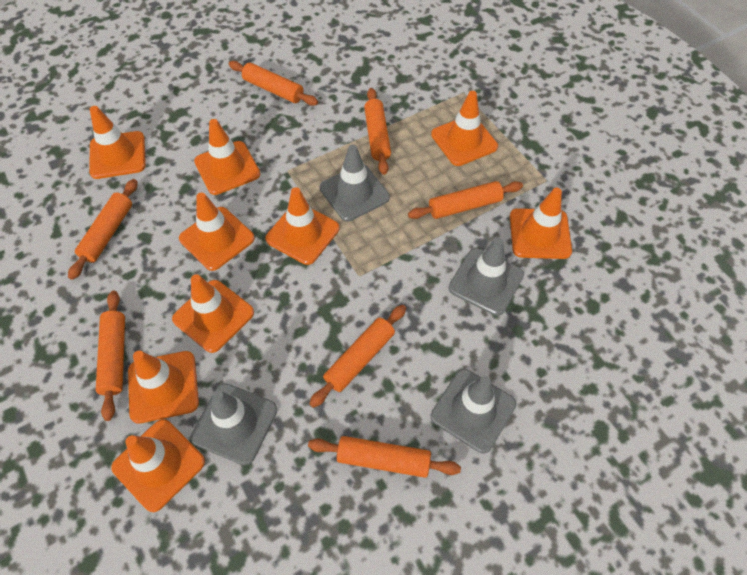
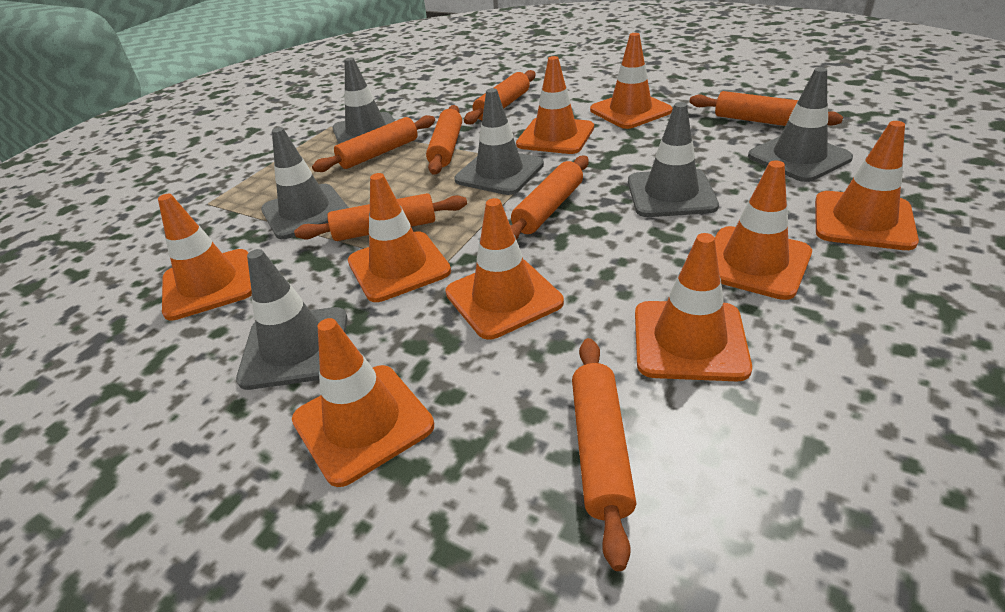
grey traffic cone: [191,383,277,465] [320,145,390,221] [431,369,516,453] [449,238,524,316] = 4 -> [236,249,347,390] [261,127,349,239] [332,58,395,144] [454,88,544,195] [628,102,719,217] [748,67,853,182] = 6

